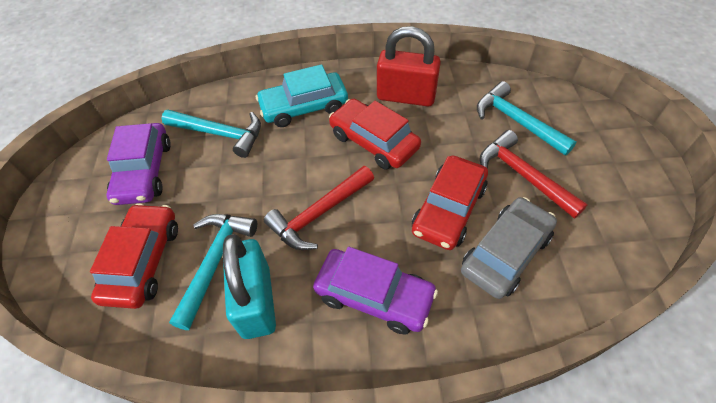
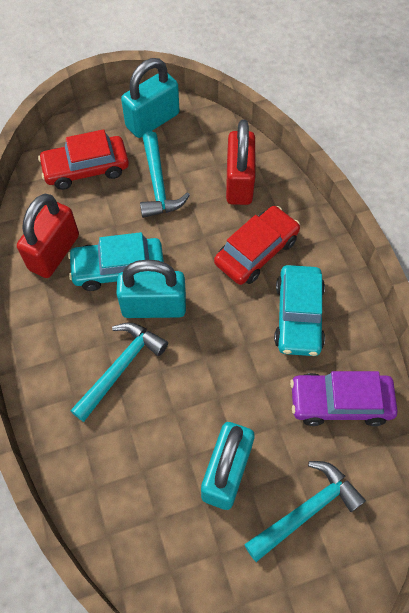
grey car: [461,197,557,299] = 1 -> none = 0
purple car: [106,123,171,205] [313,247,438,334] = 2 -> [290,371,398,426] = 1
red car: [90,203,178,309] [329,99,421,170] [412,155,488,250] = 3 -> [38,129,129,190] [214,206,300,285] = 2
red hammer: [264,166,374,250] [480,130,588,219] = 2 -> none = 0
red padlock: [377,26,441,106] = 1 -> [17,194,79,278] [226,119,255,205] = 2
turquoise car: [256,64,348,127] = 1 -> [68,232,164,291] [274,265,325,356] = 2
turquoise padlock: [223,234,276,339] = 1 -> [116,259,186,318] [121,58,179,138] [201,422,255,510] = 3

